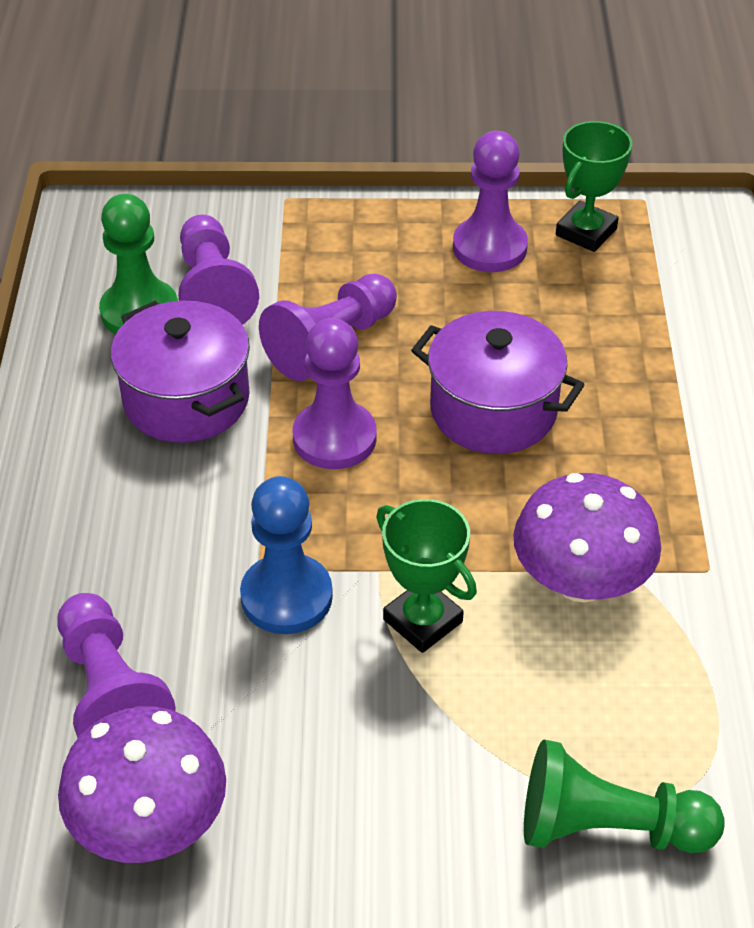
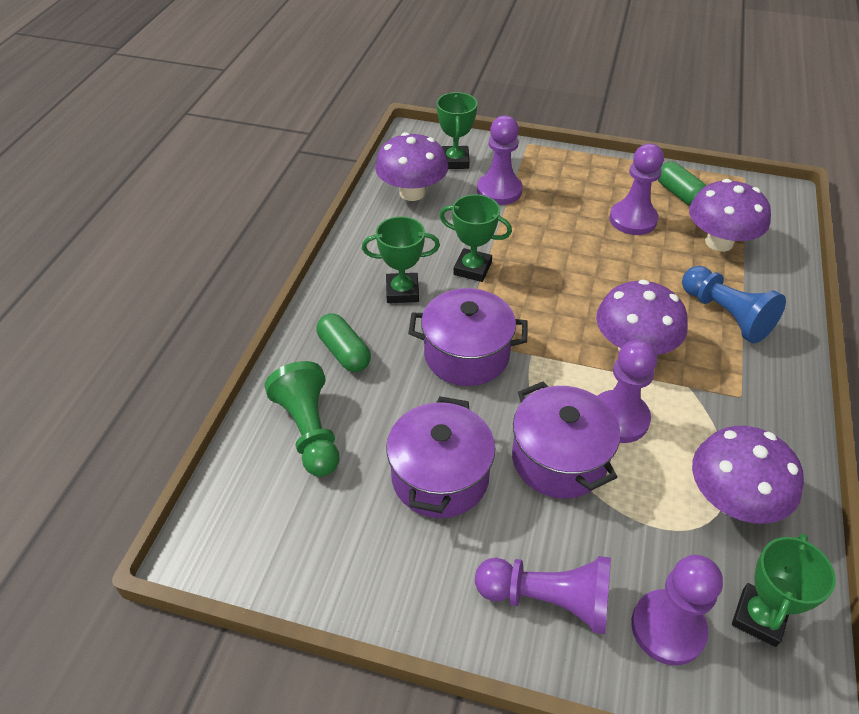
green capsule: none = 0 -> [316,313,371,372] [658,162,707,206] = 2
green pawn: [99,194,178,334] [524,740,725,853] = 2 -> [264,361,340,476] = 1
green trophy: [376,499,477,653] [556,121,632,252] = 2 -> [362,216,440,303] [437,92,477,169] [439,194,512,282] [732,534,836,647] = 4
purple mushroom: [58,706,226,863] [513,473,661,603] = 2 -> [375,132,448,201] [596,280,688,355] [689,179,771,252] [692,426,804,524] = 4
purple pot: [111,301,250,443] [411,311,585,454] = 2 -> [386,396,495,518] [408,288,528,386] [512,382,621,499] = 3

